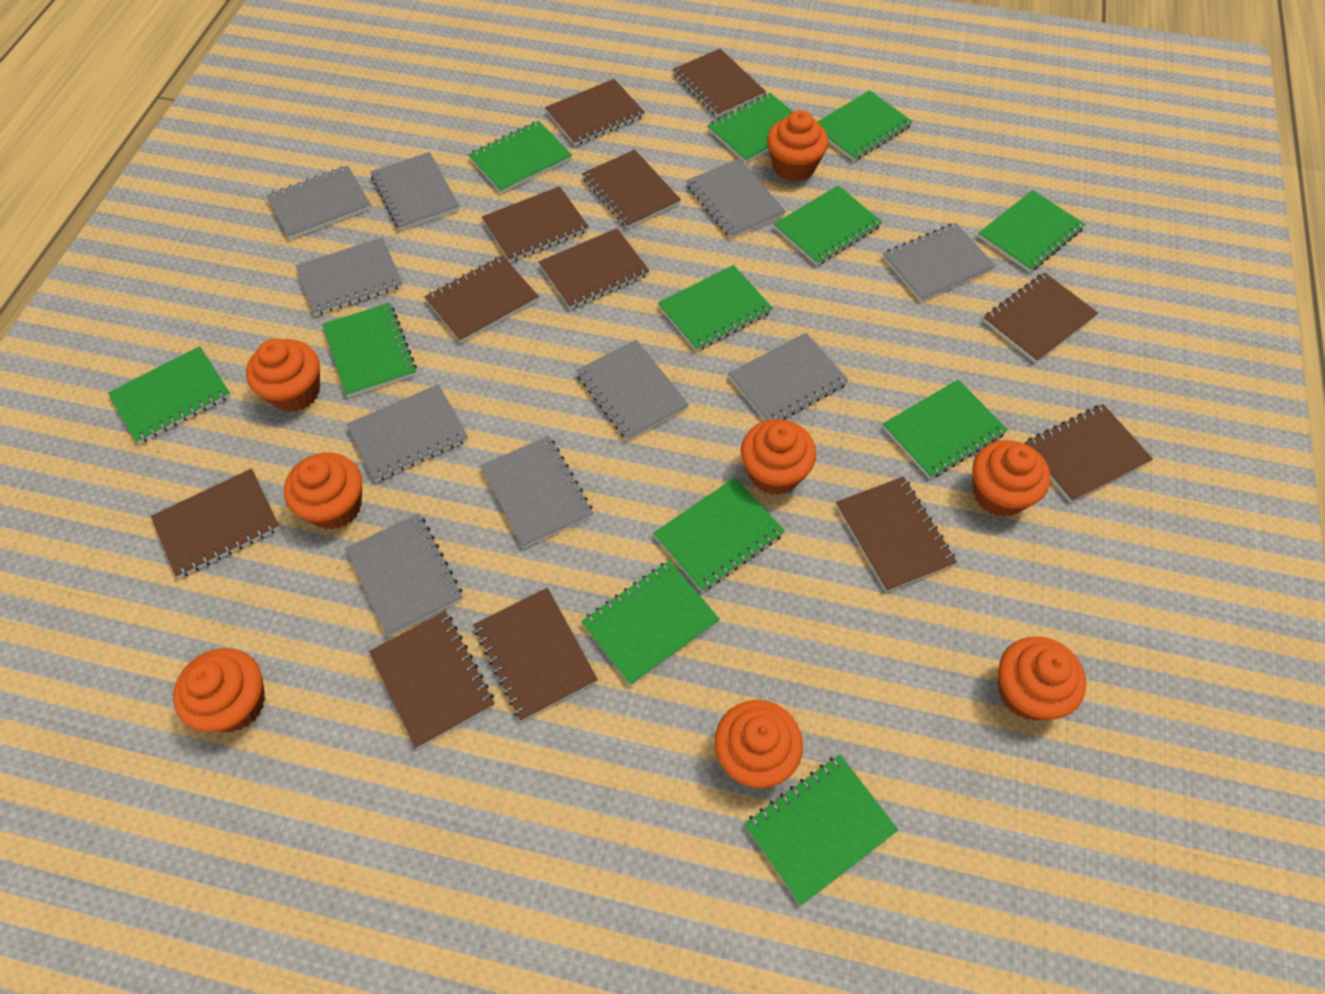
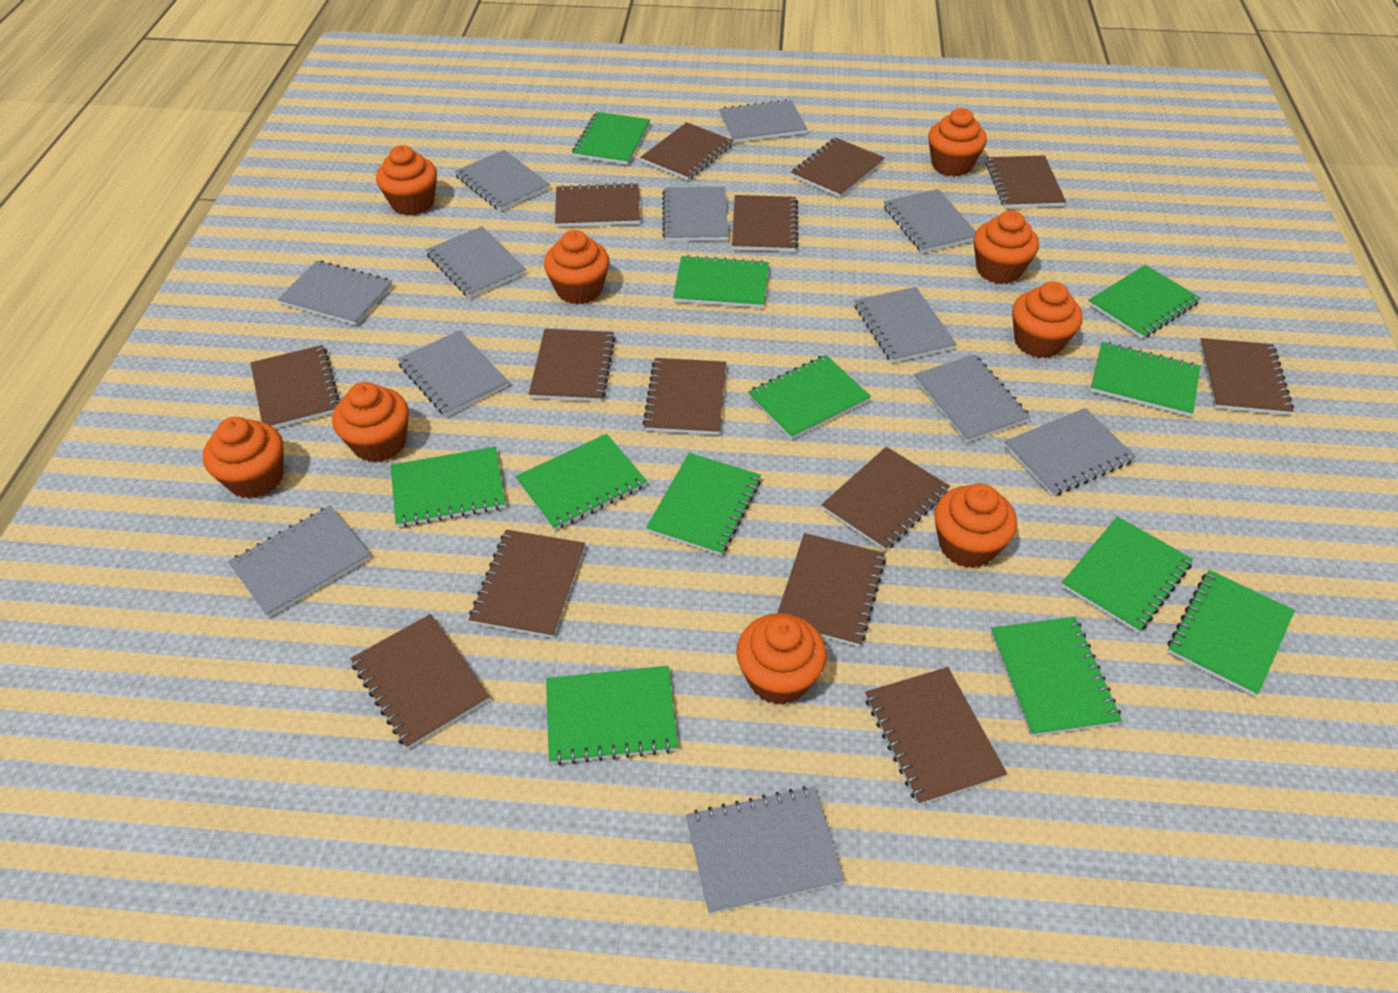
brown notebook: [151,469,280,578] [369,611,495,749] [425,255,539,343] [473,588,598,721] [482,186,589,262] [539,228,650,309] [545,79,645,146] [582,149,681,229] [673,49,766,117] [836,476,957,592] [983,273,1098,363] [1024,404,1153,503] = 12 -> [251,345,339,428] [350,614,489,749] [469,530,585,638] [529,329,615,402] [555,182,640,227] [640,122,733,181] [642,358,726,435] [732,195,799,252] [778,533,886,647] [791,138,885,198] [821,447,950,551] [865,667,1007,805] [986,155,1066,208] [1199,338,1294,415] = 14
grey notebook: [267,165,371,239] [295,237,403,316] [345,513,463,637] [346,384,468,482] [371,152,460,231] [480,436,593,548] [576,340,689,441] [686,159,786,238] [728,333,849,421] [883,223,996,302] = 10 -> [228,506,371,618] [277,261,393,326] [397,330,509,417] [426,227,526,298] [455,150,550,211] [662,187,728,242] [686,786,845,914] [719,99,807,143] [855,287,957,363] [884,189,976,253] [914,355,1031,443] [1004,408,1136,496] = 12
orange cupcake: [173,648,265,732] [246,339,320,412] [284,453,362,530] [715,700,803,788] [741,419,816,495] [767,110,828,182] [973,440,1050,517] [998,637,1086,720] = 8 -> [203,417,284,499] [332,382,409,463] [376,145,437,216] [544,230,610,305] [736,613,827,705] [928,108,987,177] [934,483,1017,568] [974,210,1039,284] [1012,282,1083,358] = 9

